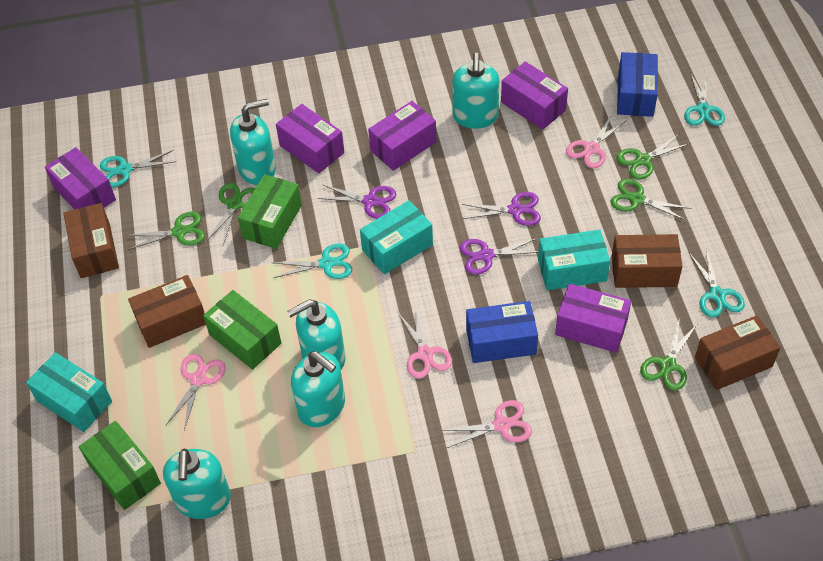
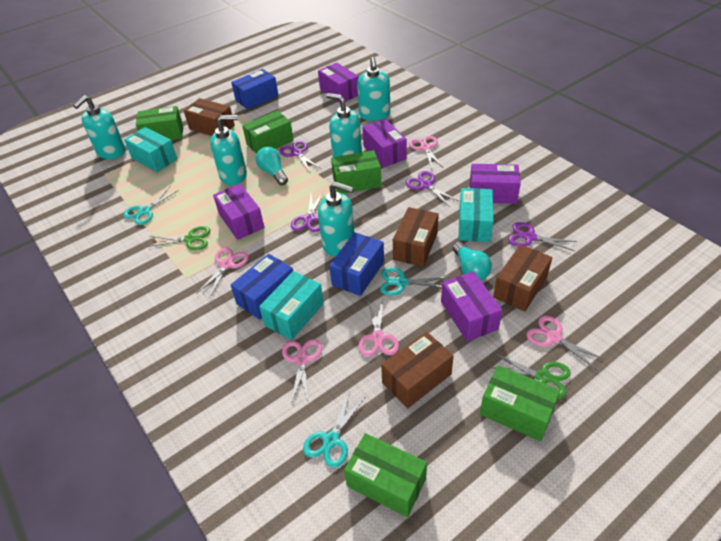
blue box: [466,301,538,363] [617,52,658,117] = 2 -> [231,69,279,110] [231,254,293,320] [329,232,384,296] = 3
green box: [79,421,161,510] [203,290,281,370] [238,174,302,249] = 3 -> [136,106,183,140] [242,111,294,154] [331,150,381,194] [344,433,427,517] [480,365,560,441] = 5
green scissors: [125,212,205,250] [206,183,255,245] [610,179,692,221] [616,133,691,180] [640,317,697,390] = 5 -> [147,226,210,251] [488,353,571,399] = 2
pink scissors: [166,354,226,430] [398,308,452,379] [444,400,532,448] [566,115,627,168] = 4 -> [196,248,249,297] [282,339,322,404] [358,300,399,357] [409,136,444,169] [526,316,606,371] = 5
purple scissors: [317,184,396,219] [460,238,538,275] [462,192,541,226] = 3 -> [279,141,321,172] [291,192,324,232] [406,171,459,207] [508,222,577,251] = 4
turquoise light bulb: none = 0 -> [256,147,288,185] [452,241,492,280] = 2
turquoise scissors: [100,150,176,187] [273,243,353,279] [684,74,725,126] [689,249,745,317] = 4 -> [123,187,179,225] [303,393,365,468] [380,267,448,296] = 3

